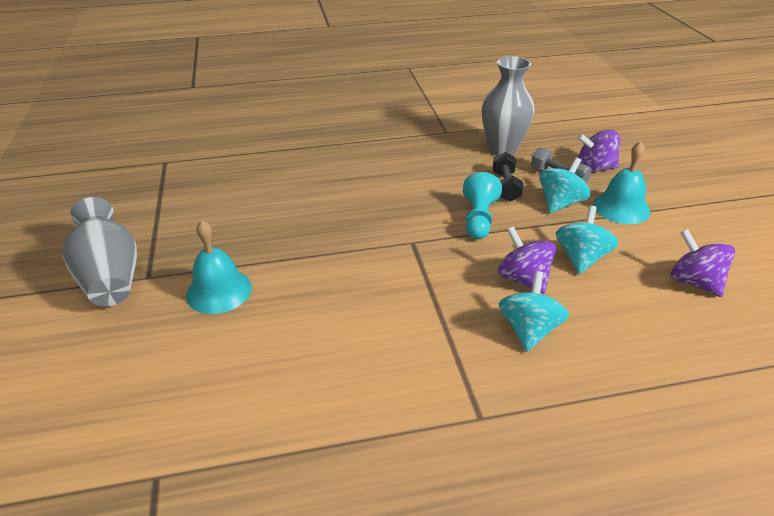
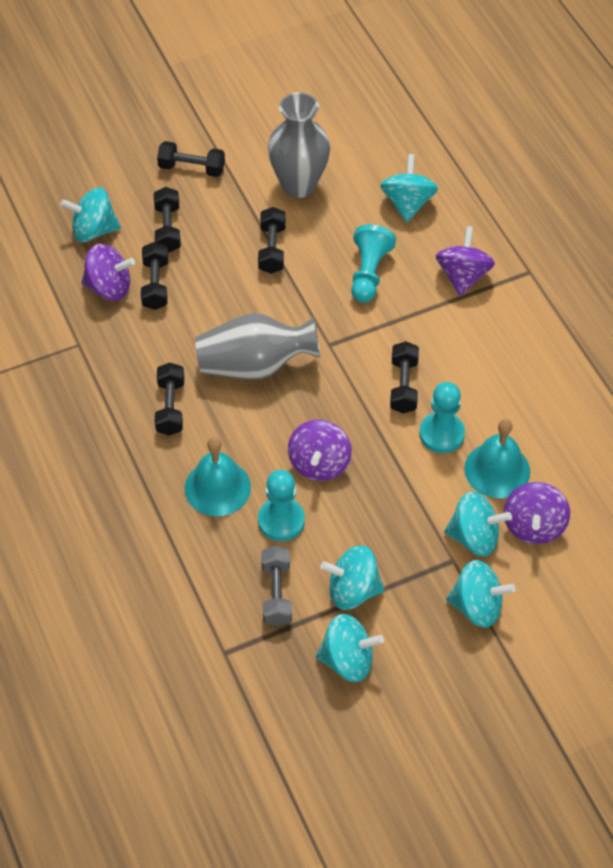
black dumbbell: [493,152,524,202] = 1 -> [141,242,168,310] [154,187,181,253] [155,363,184,436] [157,141,225,177] [258,207,286,274] [390,341,419,413] = 6
purple spinning top: [498,226,556,294] [577,129,621,173] [671,229,735,297] = 3 -> [81,244,135,301] [288,420,352,481] [436,226,495,296] [504,482,570,544] = 4
turquoise pawn: [463,172,502,239] = 1 -> [258,470,305,541] [351,224,396,303] [419,382,465,453] = 3
turquoise spinning top: [498,271,569,351] [539,157,590,213] [556,206,618,274] = 3 -> [60,187,121,242] [316,614,384,682] [320,545,385,610] [380,154,438,222] [444,491,512,556] [446,560,516,628] = 6

